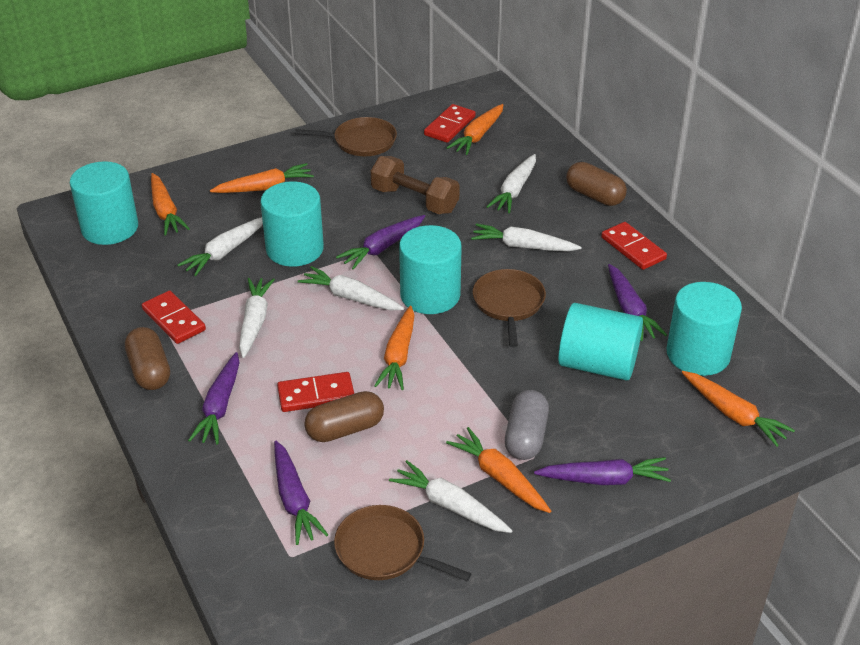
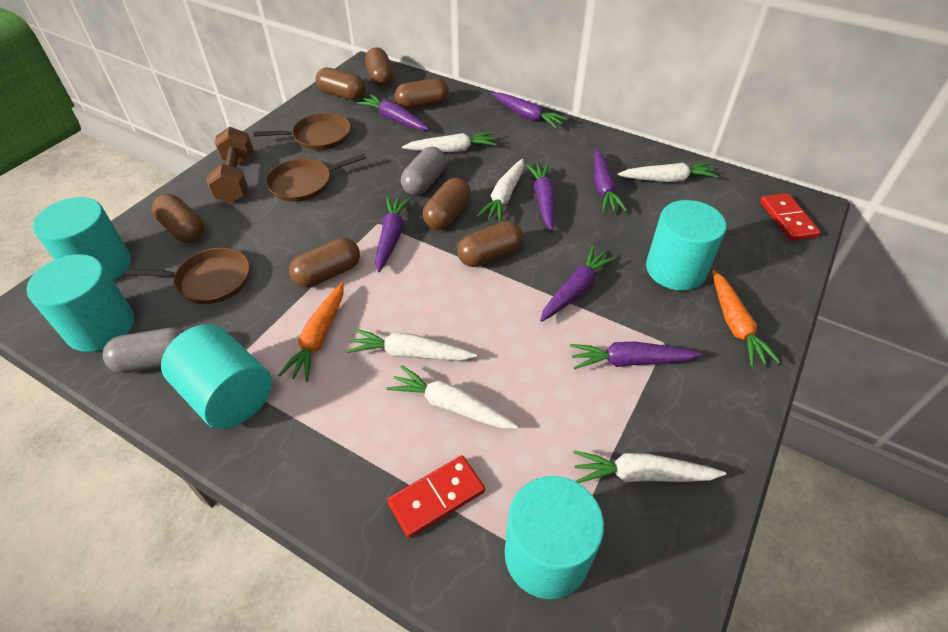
brown capsule: [125,327,170,390] [304,391,384,442] [566,162,627,206] = 3 -> [152,194,204,243] [289,238,360,288] [316,67,365,100] [365,47,394,86] [395,78,449,110] [422,178,471,230] [457,221,523,267] = 7
grey capsule: [505,390,549,460] = 1 -> [103,327,184,373] [401,147,446,195] = 2
orange carrot: [151,173,190,236] [210,163,314,193] [374,306,415,390] [446,427,551,513] [447,104,503,155] [682,371,795,447] = 6 -> [279,283,344,382] [712,270,781,367] = 2
purple carrot: [188,352,239,444] [274,441,328,545] [336,215,425,270] [534,457,671,485] [608,264,667,341] = 5 -> [357,94,429,130] [375,197,411,272] [491,92,568,129] [526,163,555,231] [540,247,616,322] [570,341,702,369] [594,149,627,213] = 7
red domino: [142,291,206,344] [277,372,354,412] [424,104,476,143] [601,222,667,270] = 4 -> [387,455,485,538] [760,193,820,241] = 2

